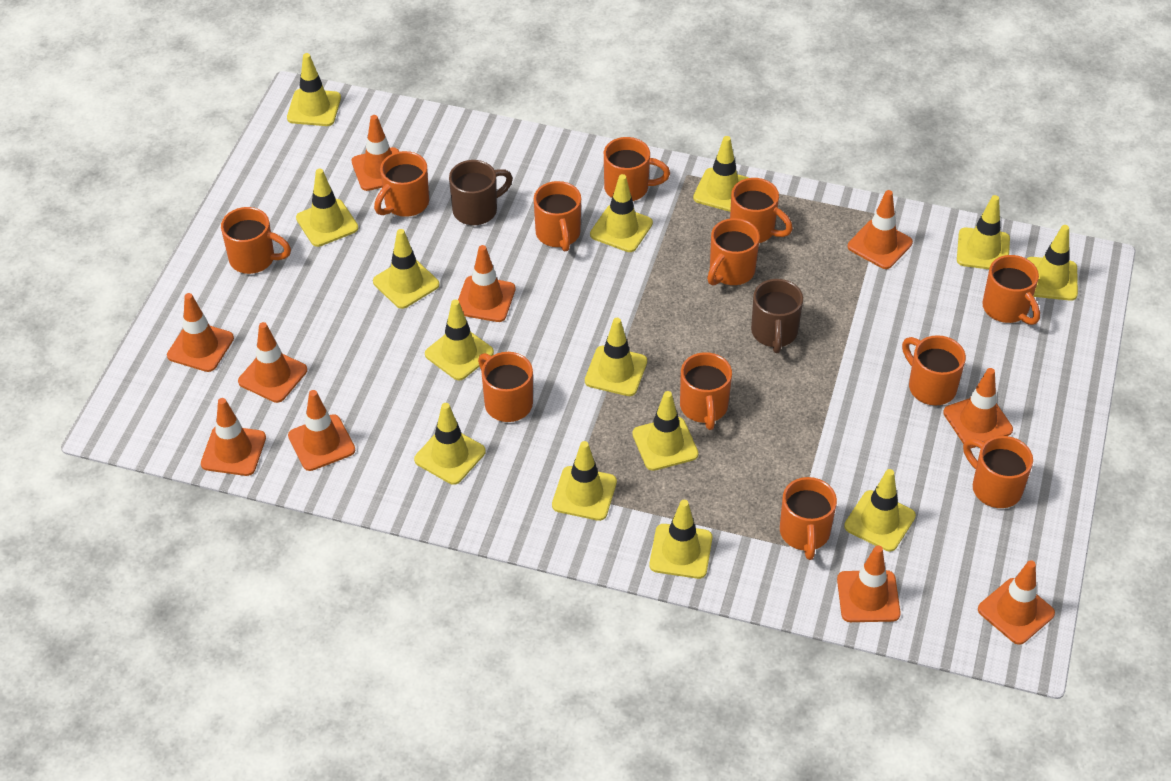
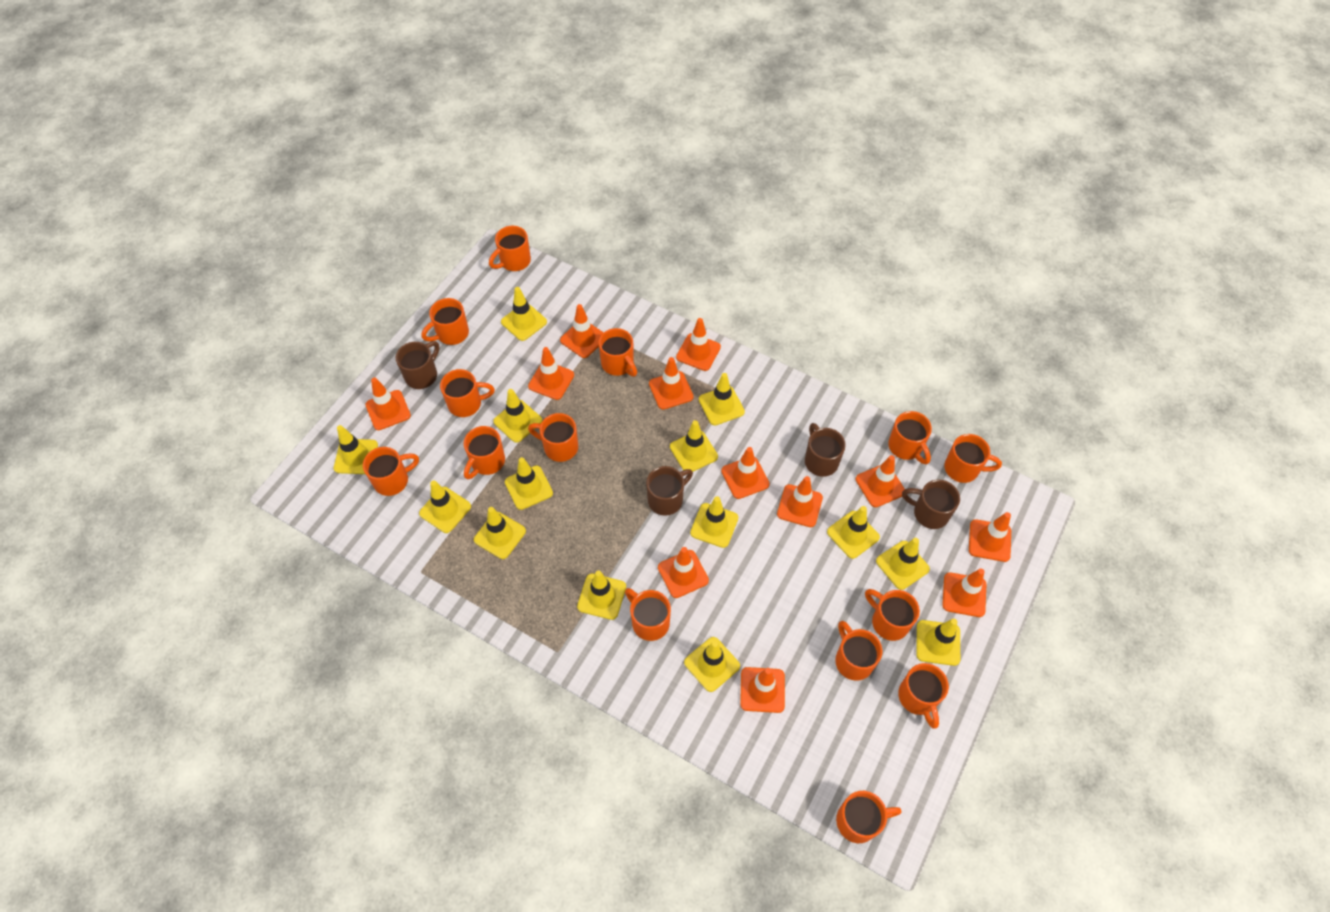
brown mug: [449,160,513,225] [751,279,803,353] = 2 -> [396,341,439,389] [646,466,693,516] [805,423,846,477] [902,480,960,529] = 4
orange mug: [221,207,291,274] [374,151,429,217] [478,352,533,422] [534,181,581,251] [604,137,670,201] [680,352,732,430] [707,218,760,286] [730,178,793,243] [780,477,837,560] [902,335,966,406] [963,436,1033,508] [982,255,1040,325] = 12 -> [363,447,419,496] [422,298,469,345] [440,369,495,417] [464,426,505,479] [489,226,531,271] [528,413,578,462] [598,328,637,376] [625,588,671,641] [835,621,883,681] [836,791,901,843] [865,589,920,641] [888,411,932,464] [898,663,949,729] [944,434,1002,483] = 14
orange traffic cone: [167,293,234,372] [201,398,266,476] [238,322,307,403] [288,390,355,471] [352,115,399,191] [458,245,515,322] [837,545,901,622] [848,190,913,269] [943,368,1013,448] [978,560,1055,645] = 10 -> [365,377,411,430] [528,347,574,400] [560,304,604,358] [649,357,694,409] [658,547,709,598] [676,318,721,371] [721,447,770,499] [740,667,785,713] [777,476,823,527] [856,455,905,507] [942,569,986,617] [969,512,1011,562] = 12

